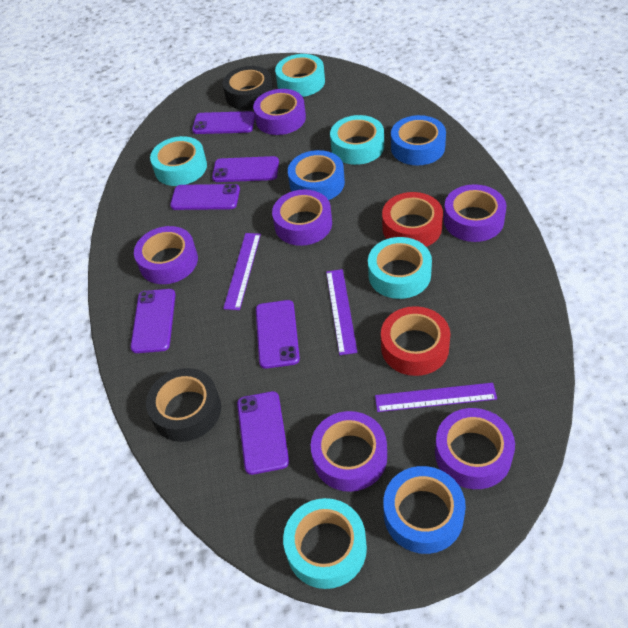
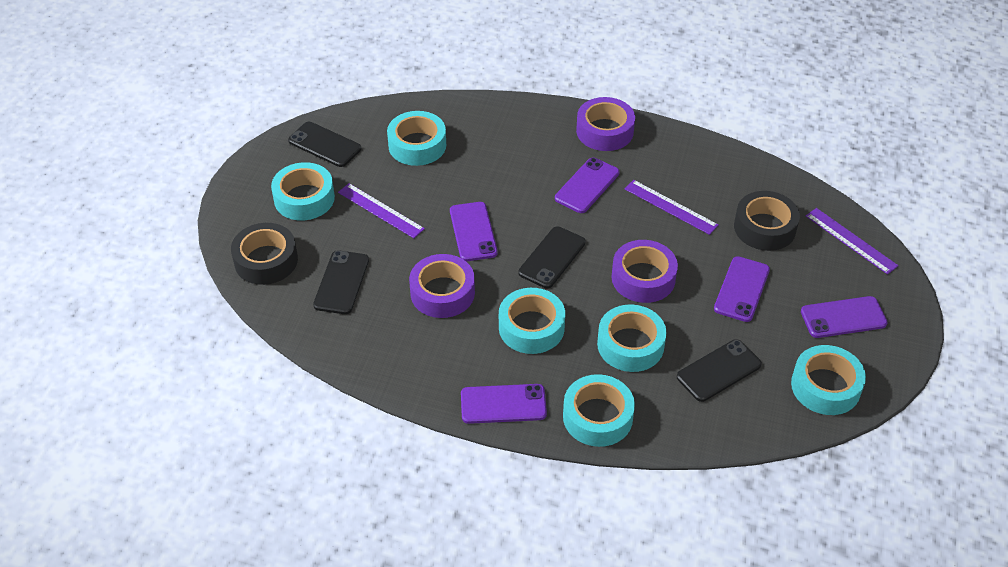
black phone: none = 0 -> [288,122,361,167] [313,250,369,314] [518,226,586,288] [677,339,762,402] = 4
blue tape: [288,150,345,200] [383,466,466,554] [391,115,446,166] = 3 -> none = 0
purple phone: [130,289,176,353] [170,184,240,210] [192,111,255,134] [212,156,279,182] [237,391,289,475] [256,300,300,369] = 6 -> [450,202,498,261] [461,384,547,424] [555,158,620,213] [714,256,770,322] [801,296,888,338] = 5
purple tape: [134,226,198,284] [253,89,306,135] [272,190,332,246] [311,411,387,492] [435,408,515,489] [444,184,506,242] = 6 -> [409,254,475,318] [576,97,635,151] [612,240,678,303] = 3
red tape: [381,306,450,376] [382,192,443,247] = 2 -> none = 0
turquoise tape: [150,136,207,186] [275,54,325,97] [283,498,367,589] [330,115,384,165] [368,237,432,299] = 5 -> [271,162,335,220] [387,111,446,166] [499,288,565,354] [563,374,635,447] [597,304,666,372] [791,345,866,415] = 6

